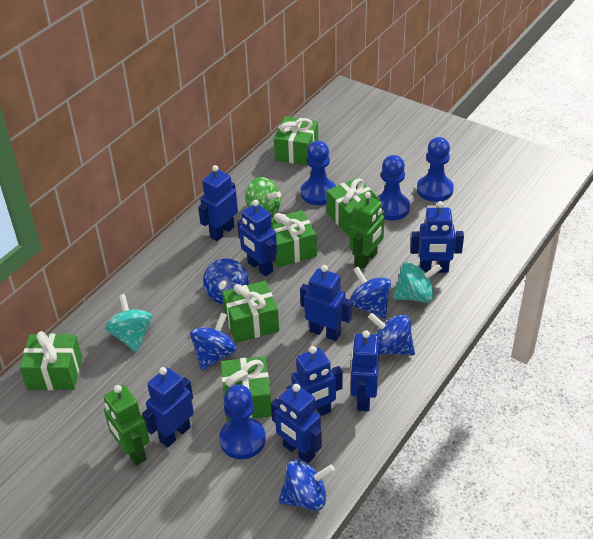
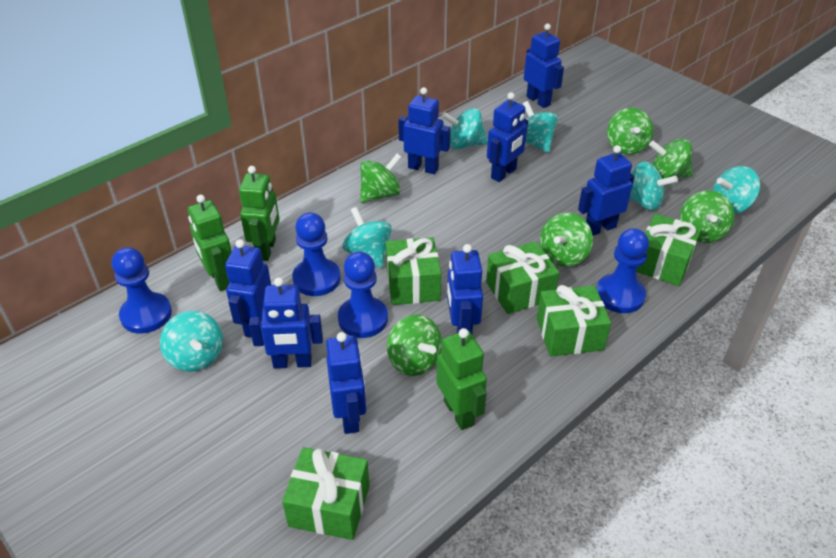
blue spinning top: [190,313,237,371] [203,258,249,304] [278,459,335,511] [350,267,391,319] [368,313,415,356] = 5 -> none = 0
green gift: [20,331,82,390] [221,356,272,421] [222,281,279,343] [271,210,317,267] [274,116,318,166] [326,178,381,235] = 6 -> [282,447,370,540] [386,237,441,305] [486,241,559,314] [537,285,611,357] [637,214,702,286] = 5
green robot: [104,385,150,466] [349,192,385,269] = 2 -> [188,195,232,291] [239,166,279,261] [436,328,487,430] = 3
green spinning top: [245,177,281,218] = 1 -> [360,154,402,203] [387,315,442,376] [540,213,593,267] [607,108,654,155] [649,139,693,179] [680,191,734,243] = 6
turquoise spinning top: [105,294,153,353] [393,262,442,303] = 2 -> [160,311,223,372] [342,207,392,268] [442,108,488,149] [523,101,558,153] [629,162,678,210] [713,166,761,214] = 6

